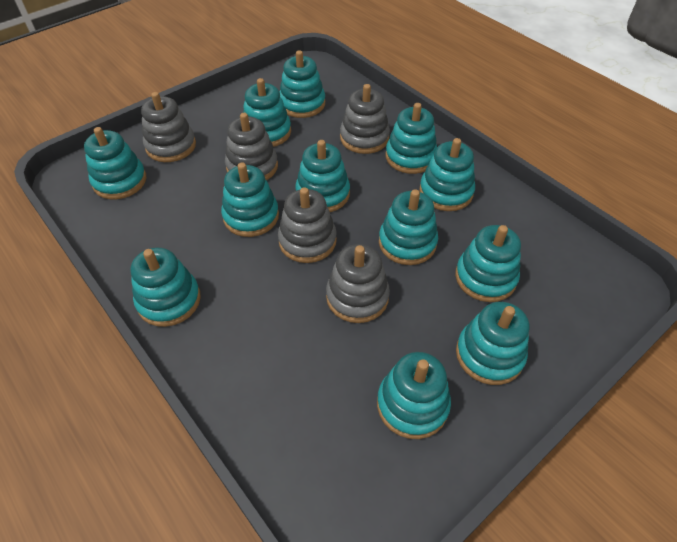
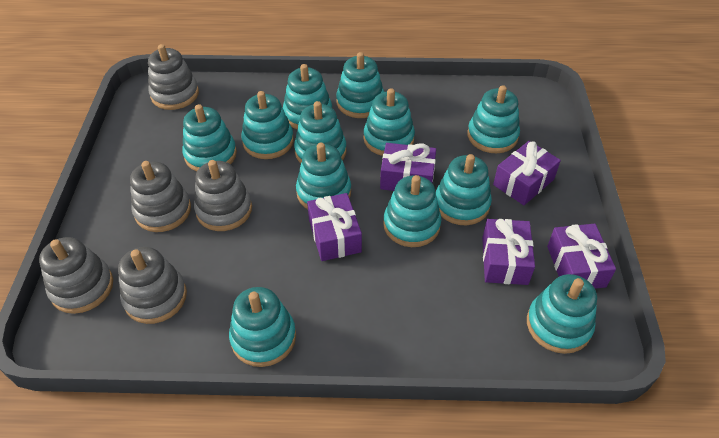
purple gift: none = 0 -> [307,193,362,261] [380,143,436,191] [482,219,535,285] [493,141,561,205] [547,224,616,289] = 5

